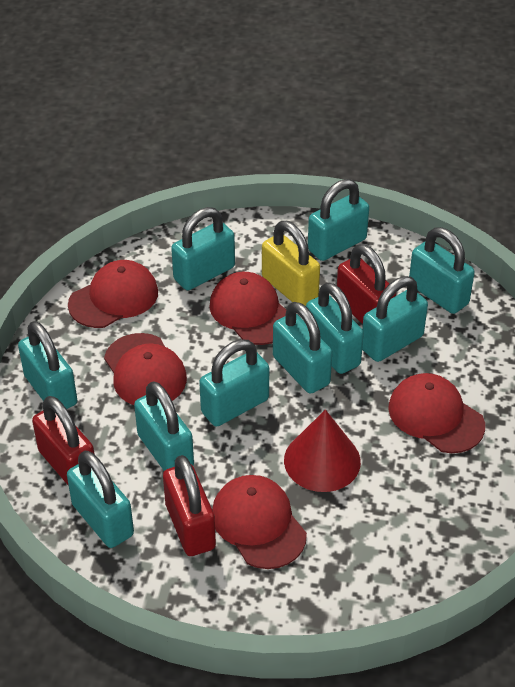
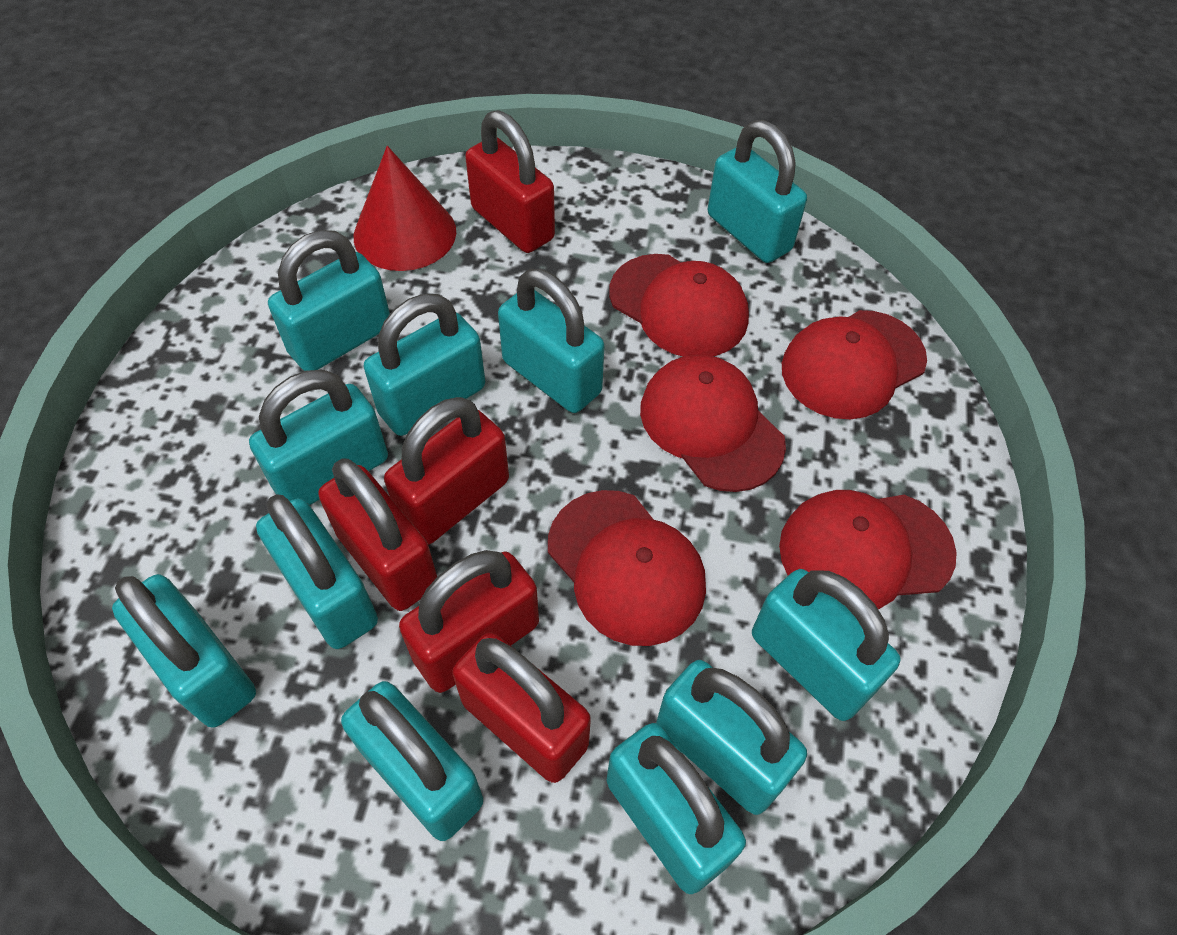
red padlock: [32,396,94,486] [163,455,216,556] [337,244,396,324] = 3 -> [318,458,437,611] [384,397,509,545] [399,550,539,693] [452,632,591,783] [465,110,555,253] = 5
turquoise padlock: [18,321,77,409] [67,451,134,548] [134,381,194,471] [171,207,235,290] [199,339,269,427] [273,302,332,394] [306,282,364,374] [308,179,369,261] [362,276,428,362] [409,227,475,314] = 10 -> [112,574,256,728] [249,370,388,505] [256,494,378,649] [268,230,390,371] [341,681,483,841] [364,294,485,436] [498,269,605,413] [607,723,746,894] [656,660,807,815] [708,120,807,263] [752,569,900,721] = 11
yellow padlock: [262,221,320,306] = 1 -> none = 0

